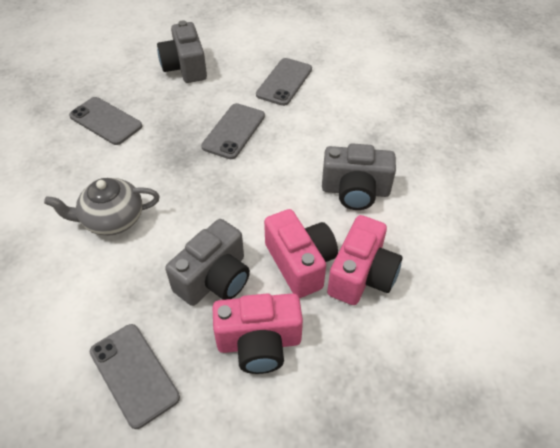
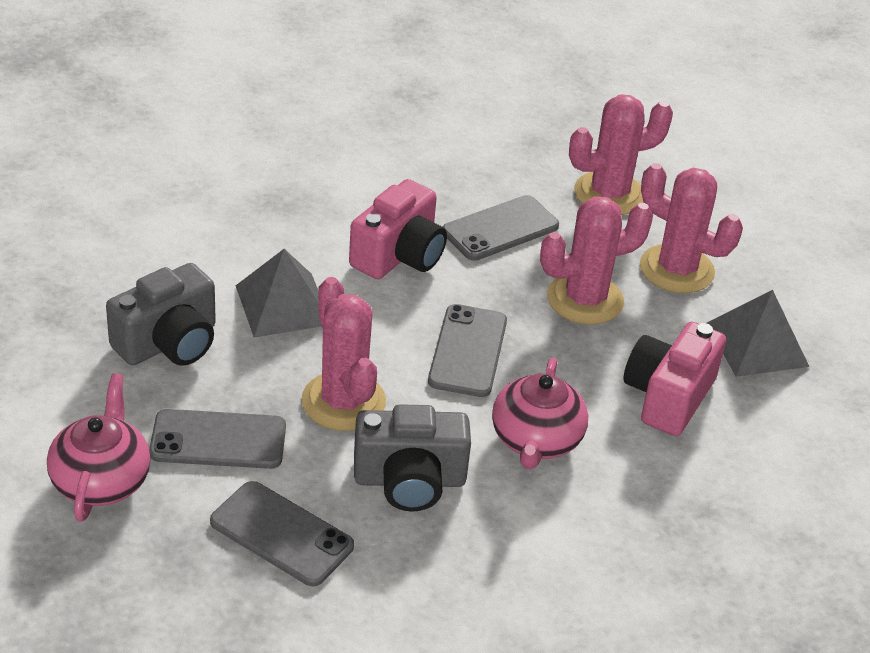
grey camera: [157,20,207,83] [165,219,250,306] [322,143,396,210] = 3 -> [106,263,216,366] [354,404,471,512] = 2
grey pyramid: none = 0 -> [236,249,322,338] [707,290,809,377] = 2
grey teapot: [44,178,160,236] = 1 -> none = 0
pink cactus: none = 0 -> [301,277,386,431] [540,196,653,325] [569,95,673,215] [640,163,743,293] = 4
pink camera: [212,293,303,374] [264,209,338,298] [327,215,402,305] = 3 -> [349,179,447,279] [624,322,726,436] = 2
pink teapot: none = 0 -> [47,373,151,522] [492,357,588,469] = 2

